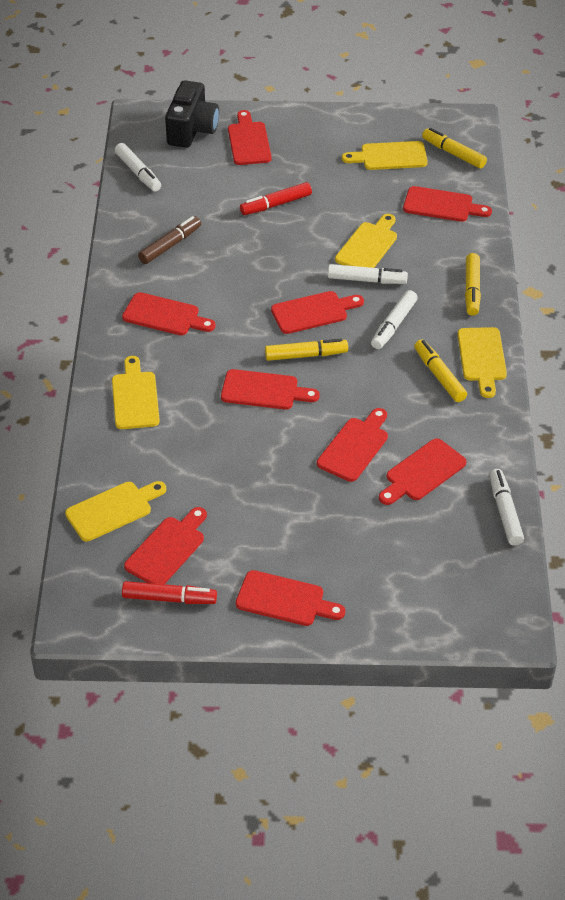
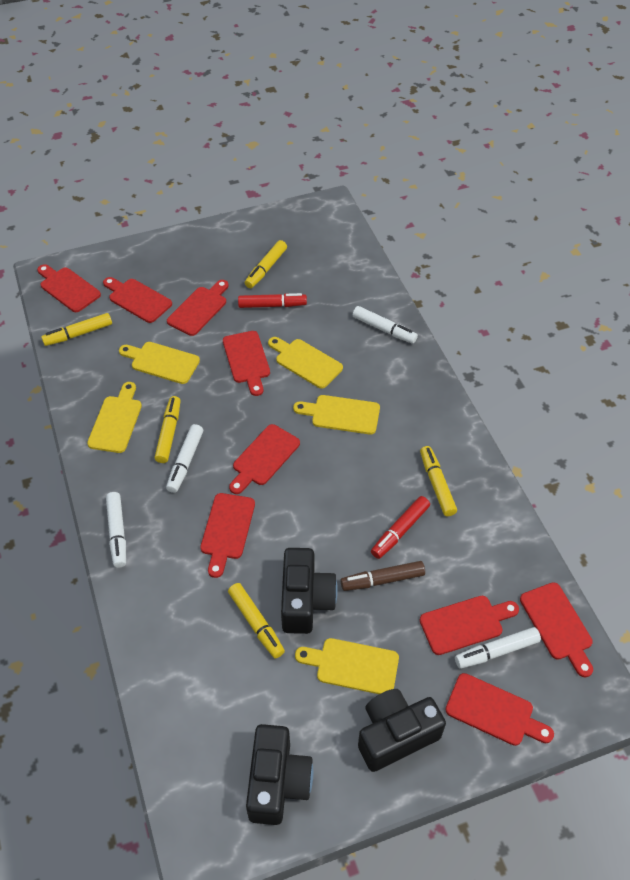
black camera: [165,80,219,148] = 1 -> [246,724,313,825] [281,548,338,634] [358,689,446,772] = 3
yellow marker: [265,339,348,361] [414,339,467,402] [422,128,487,169] [465,253,481,316] = 4 -> [41,313,112,346] [155,396,181,463] [228,583,285,659] [245,240,287,288] [420,446,457,516] = 5

